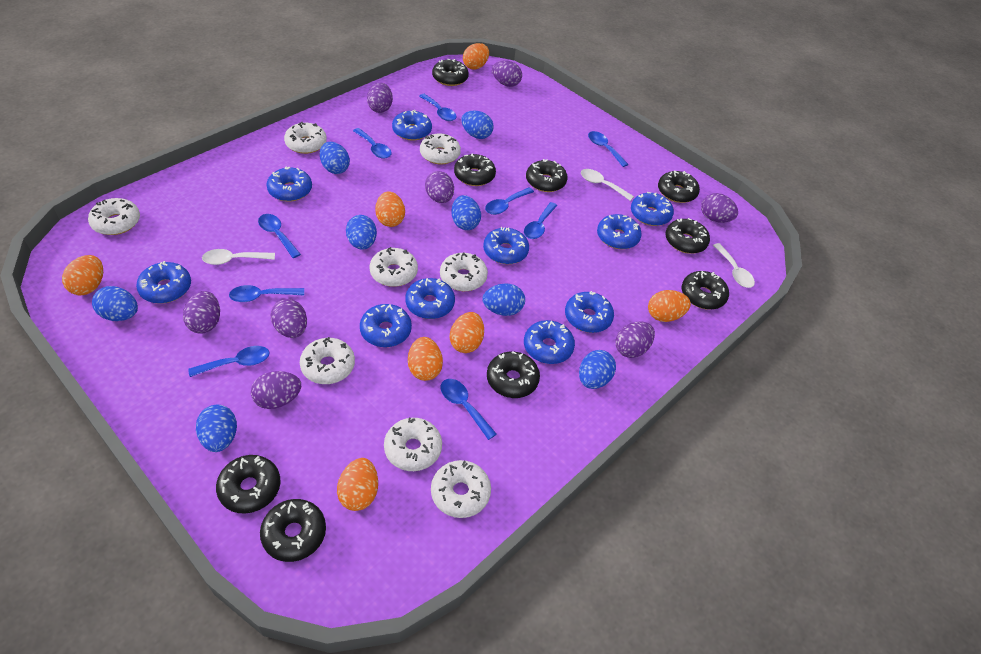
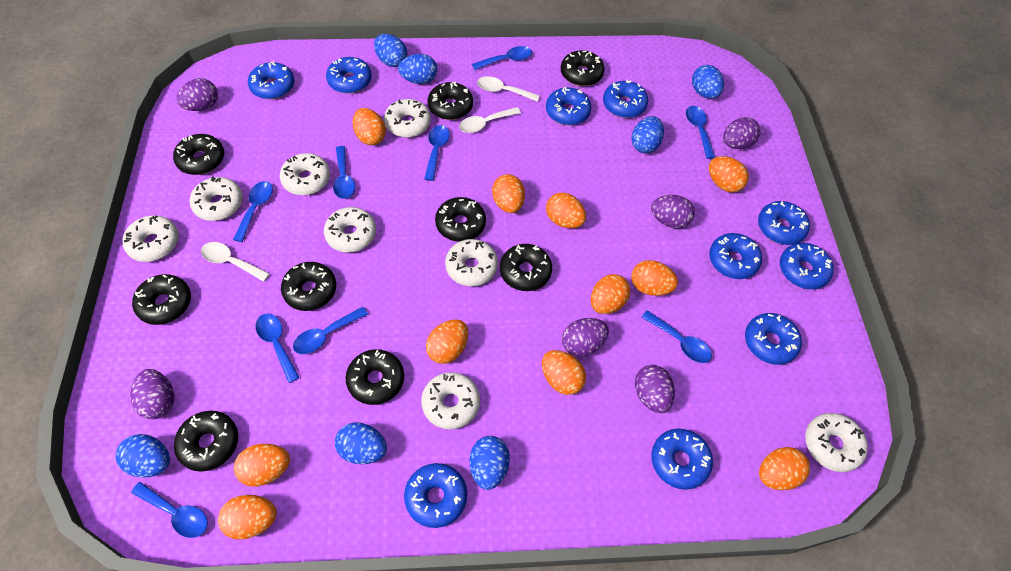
blue egg: [92,286,138,321] [196,405,237,452] [320,142,350,174] [346,215,377,250] [451,195,481,230] [461,111,494,139] [483,283,525,316] [579,350,616,389] = 8 -> [116,434,170,477] [335,422,387,464] [374,34,407,67] [398,54,437,84] [469,436,510,490] [631,116,664,153] [692,65,724,99] = 7
orange egg: [62,255,103,295] [337,458,378,511] [375,191,405,227] [408,337,443,381] [450,312,484,353] [463,43,489,69] [648,290,691,322] = 7 -> [218,495,277,540] [234,444,290,487] [352,108,386,145] [426,319,468,364] [492,174,525,213] [542,350,586,395] [546,193,586,228] [591,274,630,314] [631,260,678,296] [709,156,749,192] [759,447,810,490] = 11
purple egg: [183,291,220,334] [251,371,301,409] [271,299,307,338] [367,83,393,113] [425,171,454,203] [492,60,522,87] [615,322,655,358] [701,193,738,223] = 8 -> [130,369,174,419] [176,78,218,111] [562,318,609,357] [635,365,675,413] [651,195,695,229] [723,117,761,149] = 6

